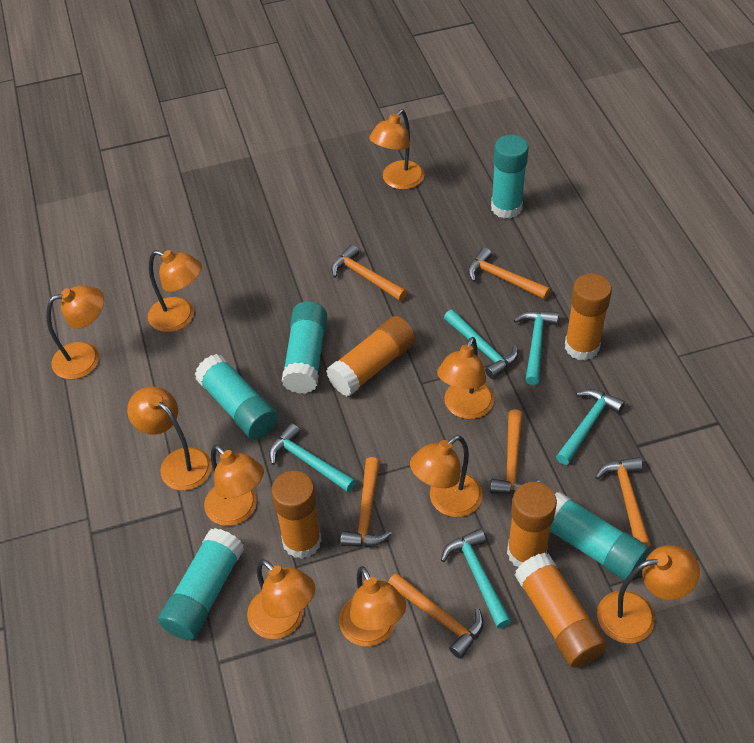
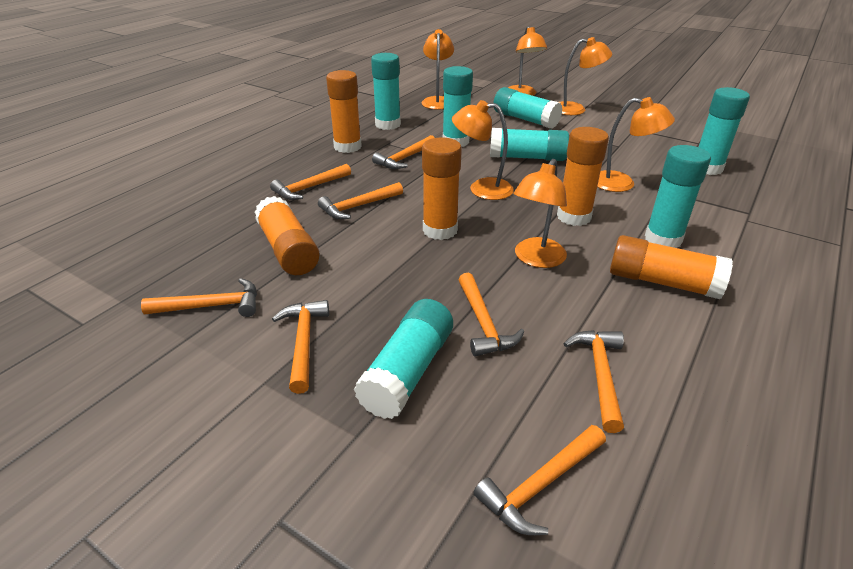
orange hammer: [331,245,407,301] [340,457,392,546] [388,573,484,659] [468,247,550,300] [490,409,540,494] [595,457,651,547] = 6 -> [141,278,257,317] [270,164,351,200] [272,300,329,394] [318,182,403,219] [372,135,435,169] [459,272,524,357] [474,425,606,535] [564,330,624,433] = 8
orange lamp: [46,285,104,379] [127,386,212,491] [148,250,202,332] [204,445,264,526] [247,559,315,639] [339,566,406,646] [369,109,425,190] [410,435,483,517] [437,337,494,419] [597,545,700,643] = 10 -> [421,29,454,110] [452,100,514,200] [508,26,547,96] [513,159,567,268] [559,37,612,115] [597,97,675,192] = 6
turquoise glue stick: [158,528,244,640] [195,354,278,439] [282,301,327,394] [491,135,529,219] [550,492,649,581] = 5 -> [354,299,453,419] [371,53,401,130] [443,66,473,147] [490,128,569,161] [494,87,563,129] [645,145,711,248] [699,87,750,175] = 7
turquoise hammer: [269,423,356,492] [441,528,511,628] [444,310,518,379] [514,311,559,385] [556,389,625,465] = 5 -> none = 0

